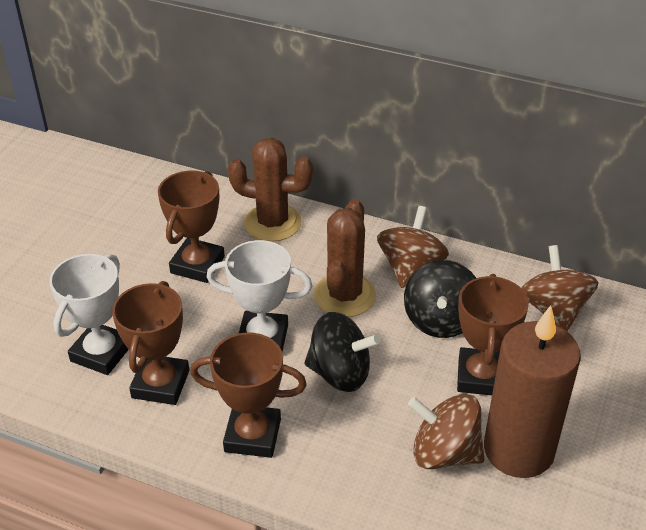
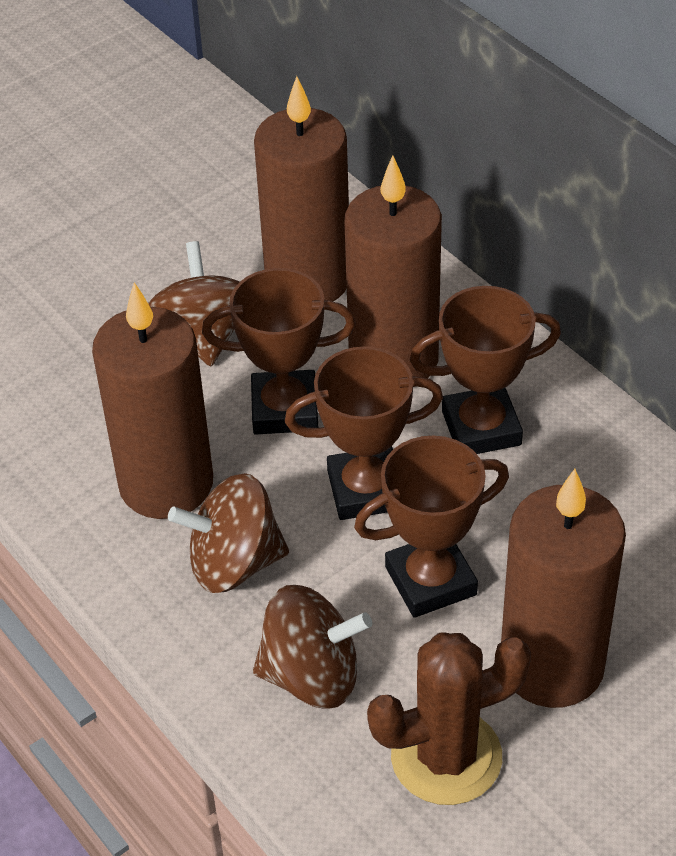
black spinning top: [304,312,380,392] [404,260,476,338] = 2 -> none = 0
brown cactus: [228,138,313,242] [314,199,376,317] = 2 -> [367,633,531,805] = 1
brown candle: [484,305,581,478] = 1 -> [92,282,213,519] [254,76,349,301] [344,155,442,387] [501,469,626,708] = 4
white trophy: [49,254,129,375] [206,240,312,352] = 2 -> none = 0

